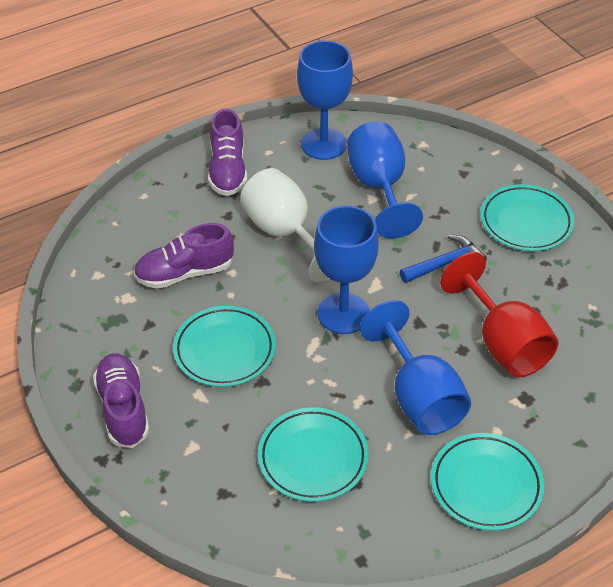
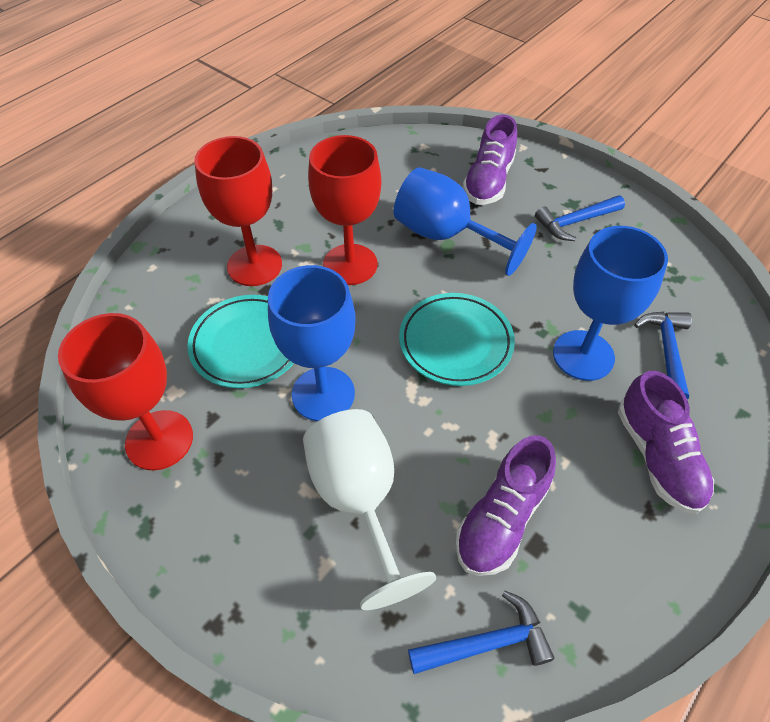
blue goblet: [297,41,353,160] [314,206,379,334] [347,122,423,239] [360,300,471,435] = 4 -> [268,265,356,421] [394,167,537,276] [553,226,668,381] = 3
blue hammer: [399,235,487,283] = 1 -> [408,590,555,674] [535,195,625,241] [634,312,692,399] = 3
red goblet: [440,252,558,377] = 1 -> [58,313,193,470] [194,136,282,286] [308,135,381,285] = 3
turquoise plate: [173,306,276,387] [258,407,369,502] [431,433,545,531] [480,184,574,251] = 4 -> [187,295,294,388] [399,293,515,386] = 2

